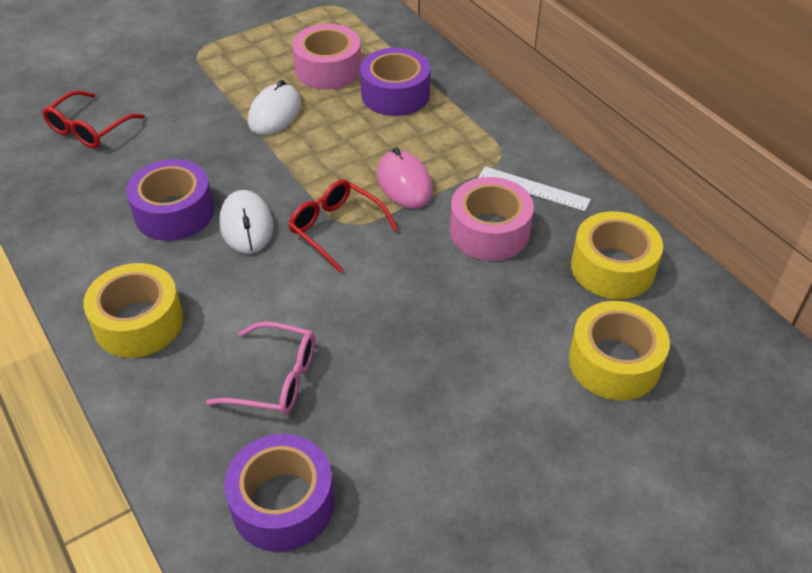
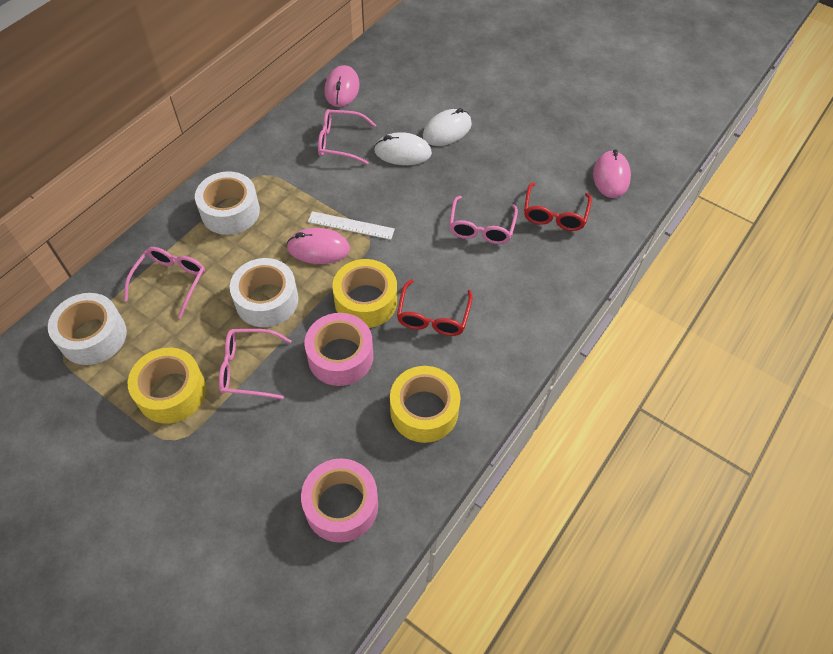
pink glasses: [206,321,315,415] = 1 -> [124,247,205,319] [219,329,291,399] [318,109,376,165] [449,196,518,244] = 4
pink mouse: [377,147,433,209] = 1 -> [286,228,350,264] [324,65,360,107] [593,149,631,198] = 3
purple tape: [126,159,214,241] [224,434,334,552] [360,48,430,116] = 3 -> none = 0
white tape: none = 0 -> [48,293,127,365] [195,171,260,235] [230,258,298,327] = 3

